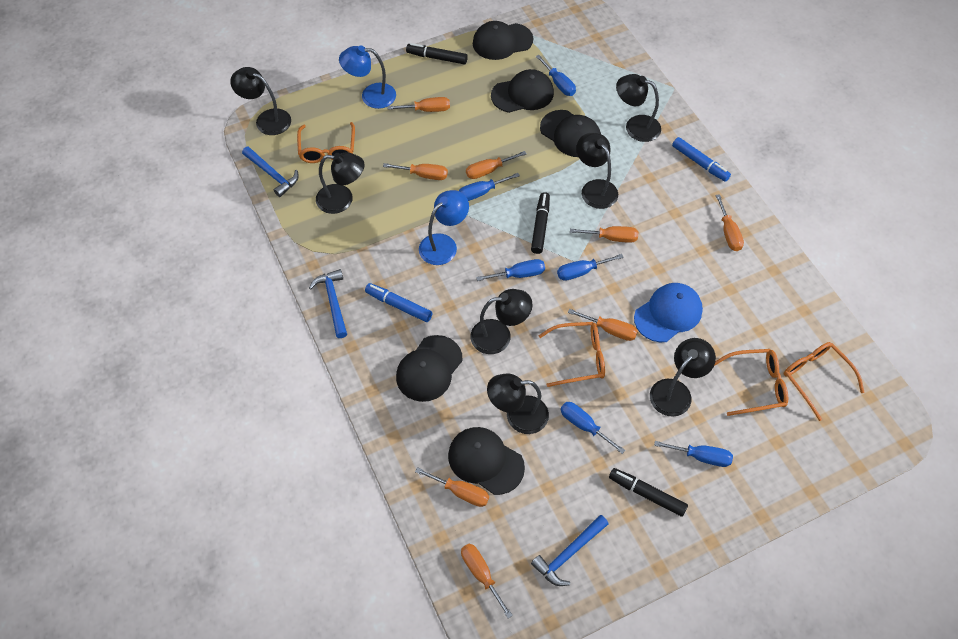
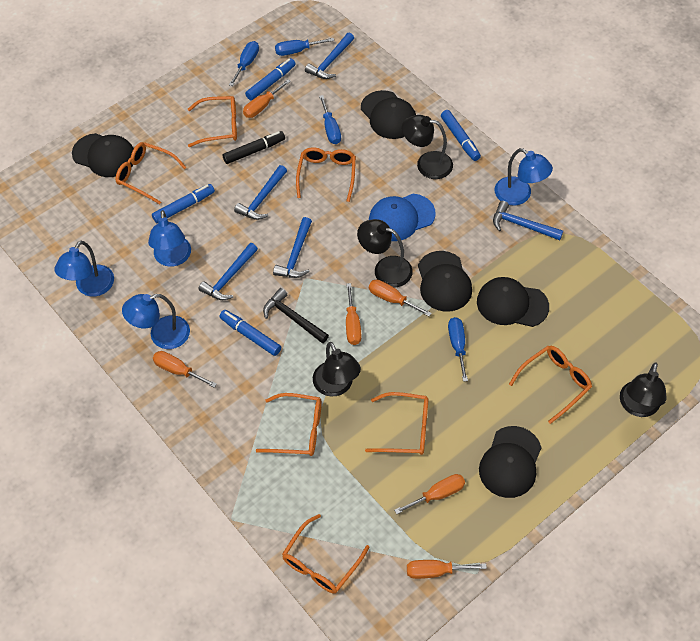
black hammer: none = 0 -> [263,288,329,344] = 1
black lamp: [230,67,291,135] [316,152,365,214] [470,289,533,354] [487,374,549,434] [576,133,618,209] [616,74,661,142] [650,338,716,417] = 7 -> [313,342,361,396] [357,219,413,287] [402,115,453,179] [620,363,667,417] = 4
black marker: [406,43,468,65] [531,192,550,254] [609,468,688,517] = 3 -> [222,131,285,164] = 1
blue hammer: [242,146,299,197] [309,269,347,338] [531,515,609,586] = 3 -> [198,243,258,300] [234,165,287,220] [273,217,312,278] [305,33,354,79] [493,201,563,240] = 5
blue lamp: [339,46,396,109] [419,190,469,265] = 2 -> [55,241,114,296] [122,294,190,349] [148,210,191,267] [495,148,553,205] = 4
blue marker: [365,283,432,322] [672,137,731,182] = 2 -> [152,184,215,223] [219,310,281,356] [245,58,295,100] [441,110,481,161] = 4
blue screwdriver: [459,173,520,201] [476,259,545,281] [536,55,576,96] [557,254,624,281] [560,402,625,454] [654,441,733,467] = 6 -> [229,41,259,86] [275,38,334,56] [319,95,341,144] [448,317,468,382] = 4
orange glasses: [297,122,355,163] [538,322,605,387] [715,349,788,416] [784,342,865,421] = 4 -> [115,142,187,204] [188,96,237,147] [256,393,322,456] [282,514,370,594] [296,147,356,202] [365,392,429,455] [509,346,592,424] = 7
orange screwdriver: [383,163,448,180] [387,97,450,112] [415,467,489,507] [461,544,513,618] [466,151,527,179] [568,309,638,341] [570,226,638,243] [715,194,744,251] = 8 -> [153,351,217,388] [243,79,291,118] [346,283,362,345] [369,279,432,317] [394,474,465,514] [407,560,487,579] = 6

